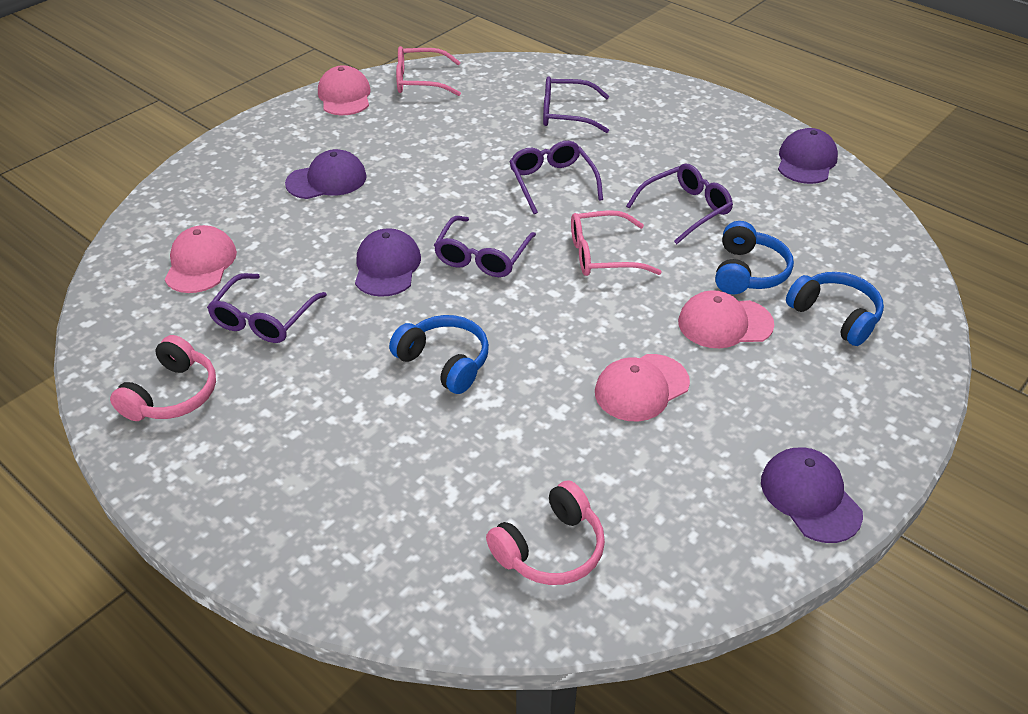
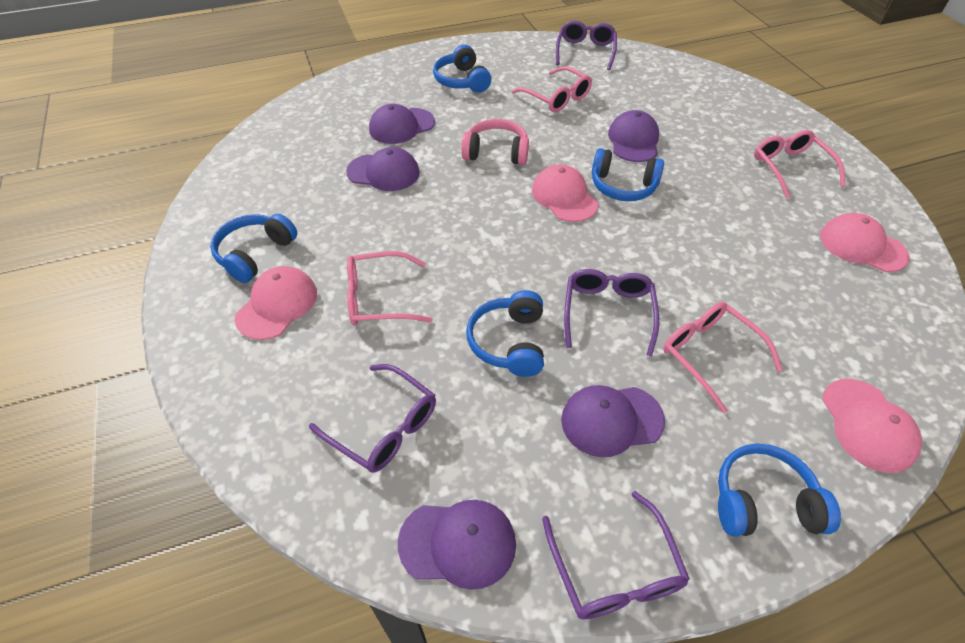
blue headphones: [389,315,489,394] [715,221,794,294] [786,272,884,346] = 3 -> [210,214,297,283] [433,45,491,93] [466,290,544,377] [592,148,664,201] [718,443,841,536] = 5
pink glasses: [396,46,461,96] [571,210,662,276] = 2 -> [347,251,433,326] [511,66,592,112] [663,302,783,414] [754,130,845,199] = 4
pink headphones: [110,335,216,421] [486,480,605,585] = 2 -> [461,119,529,165] = 1
purple cap: [285,149,367,199] [355,228,421,297] [761,447,863,543] [778,128,838,184] = 4 -> [346,147,420,191] [369,104,435,144] [398,500,516,590] [561,385,665,457] [608,110,659,162] = 5
purple glasses: [207,273,327,343] [434,216,536,277] [509,141,603,214] [543,76,609,133] [626,163,733,244] = 5 -> [309,364,436,472] [542,491,690,620] [556,20,617,70] [564,269,659,356] = 4

